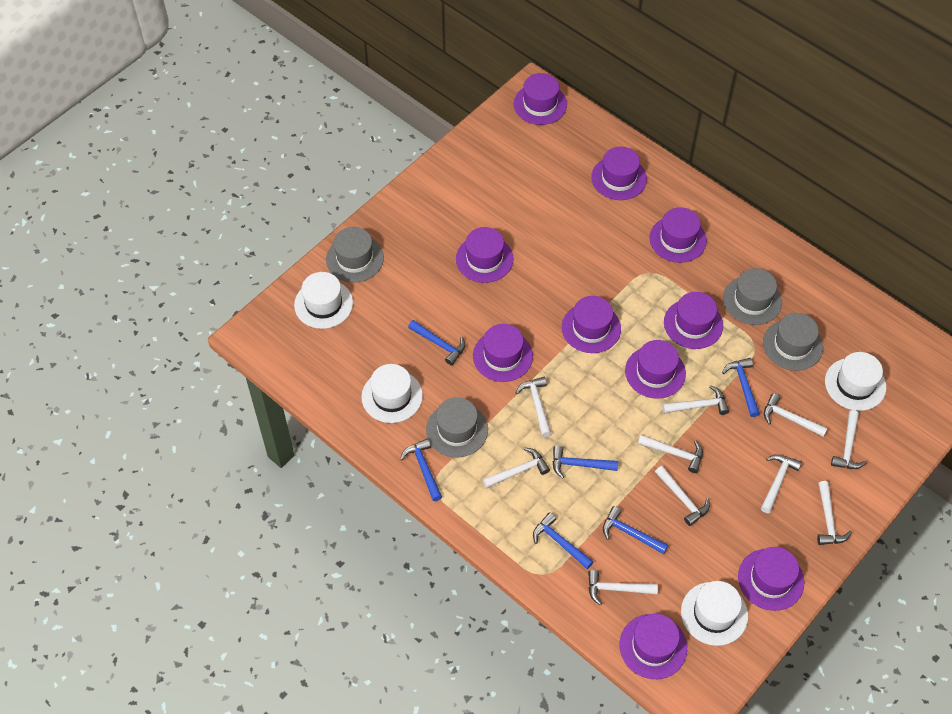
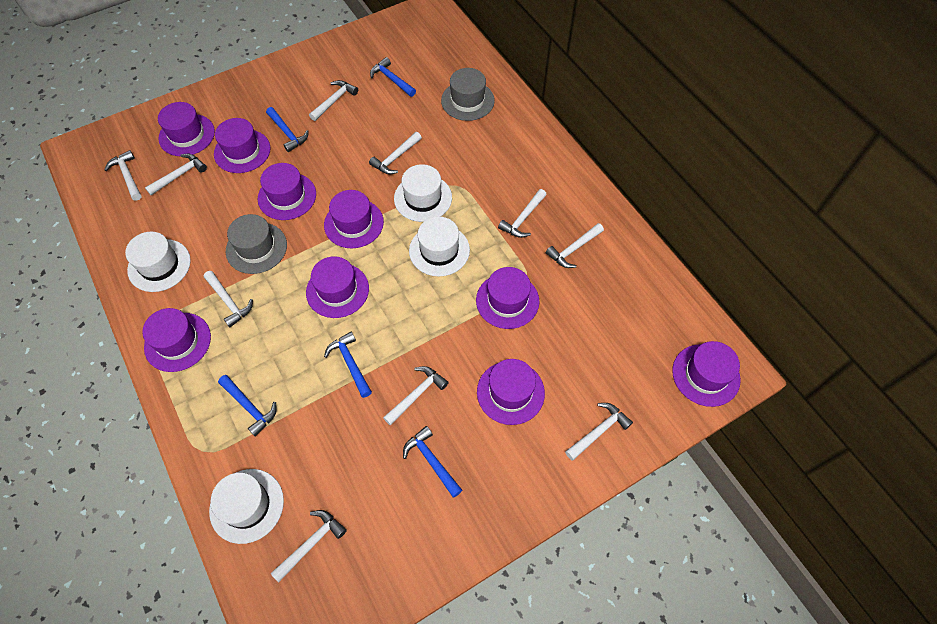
blue hammer: [400,438,442,501] [408,320,465,365] [533,512,594,569] [552,446,618,478] [603,506,668,554] [722,358,760,417] = 6 -> [218,375,277,437] [266,107,309,152] [324,332,372,398] [370,57,416,97] [403,426,462,498] = 5
grey hat: [326,227,384,283] [426,397,488,457] [723,268,782,325] [763,313,823,371] = 4 -> [226,214,287,274] [441,68,495,121] = 2
purple hat: [456,227,514,283] [473,324,533,382] [514,73,567,125] [562,296,621,353] [591,147,647,200] [620,614,687,679] [625,340,686,399] [649,207,707,263] [664,292,723,349] [738,547,804,611] = 10 -> [142,308,211,372] [158,102,215,156] [214,118,270,173] [258,163,316,220] [306,256,369,318] [324,190,384,248] [476,267,539,329] [477,359,545,425] [672,341,741,407] = 9

